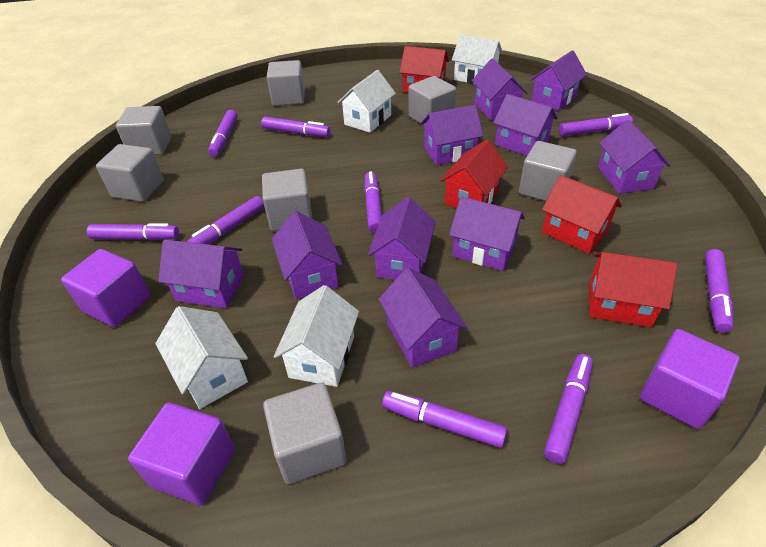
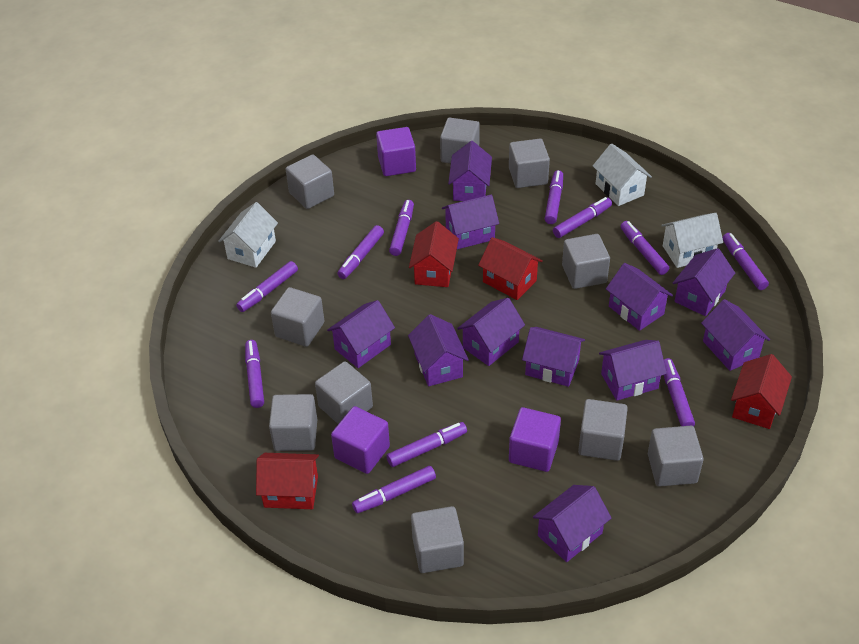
grey cube: [96,144,164,202] [116,106,171,155] [262,169,312,231] [263,382,347,484] [267,60,305,106] [408,76,456,126] [519,141,577,201] = 7 -> [269,394,317,451] [271,287,324,347] [286,154,334,209] [315,361,373,424] [411,506,464,573] [440,118,480,164] [509,139,550,188] [562,234,610,289] [578,399,628,461] [648,426,704,487] = 10
purple house: [158,240,244,308] [272,211,342,299] [368,197,436,280] [378,268,468,368] [421,105,483,165] [449,197,525,271] [472,58,527,120] [493,94,558,156] [530,50,587,111] [598,120,671,194] = 10 -> [327,300,395,368] [408,314,469,386] [442,194,499,249] [448,141,492,201] [457,298,525,366] [522,327,585,387] [533,485,612,562] [599,340,667,401] [606,263,673,331] [673,248,735,316] [701,299,770,371] = 11
purple marker: [87,223,179,240] [187,196,264,244] [208,110,238,157] [261,117,330,137] [364,171,382,234] [382,391,507,448] [544,354,593,464] [559,113,633,136] [705,249,733,333] = 9 -> [236,261,298,312] [245,340,264,408] [337,225,384,279] [352,466,436,513] [386,422,467,467] [389,200,414,256] [545,170,563,224] [553,197,612,238] [620,221,669,275] [664,358,695,426] [722,233,769,290] = 11
white house: [155,306,248,409] [274,285,359,387] [337,70,396,133] [452,35,503,84] = 4 -> [218,202,278,268] [593,143,652,206] [661,213,723,268] = 3

